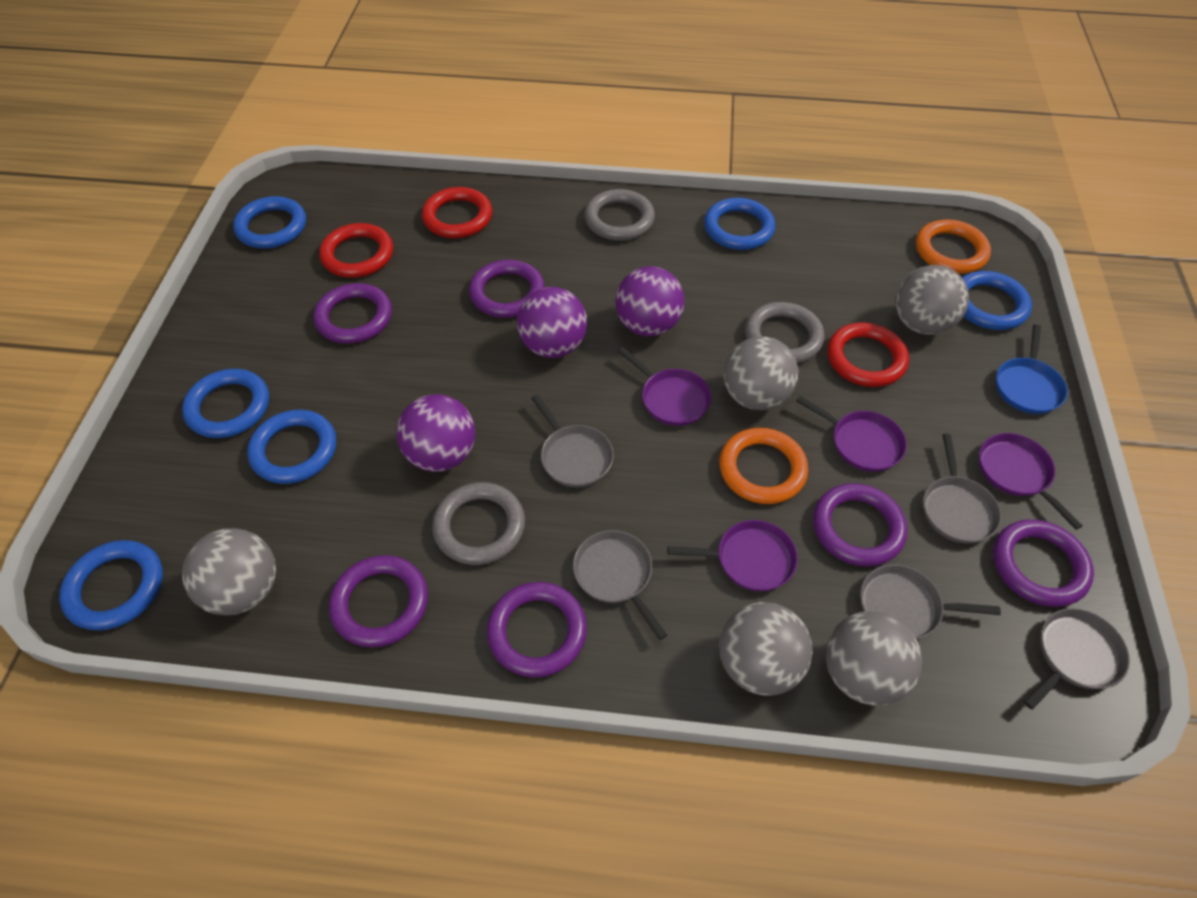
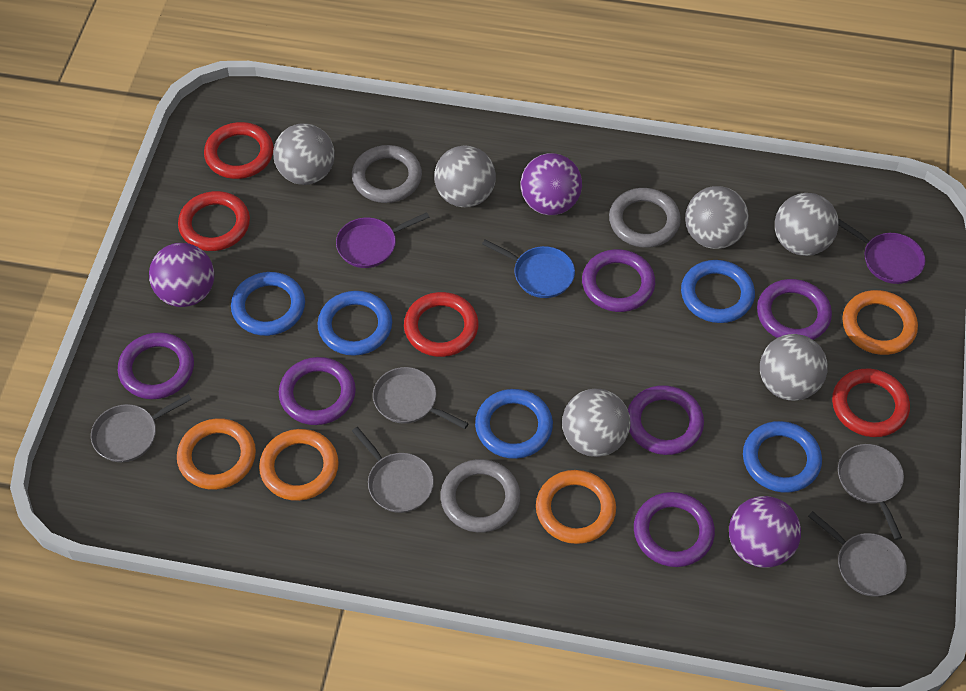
blue ring: [59,540,163,631] [182,369,269,438] [233,196,306,249] [247,410,336,484] [704,197,775,250] [962,271,1032,330] = 6 -> [231,272,305,336] [317,291,392,356] [475,389,553,459] [681,260,755,323] [743,421,822,493] = 5
grey ball: [182,528,276,615] [720,602,812,696] [724,336,798,410] [826,611,922,706] [895,265,969,335] = 5 -> [273,123,335,185] [434,145,496,208] [562,389,631,457] [685,186,749,249] [760,334,828,401] [775,193,839,256] = 6
orange ring: [719,428,808,504] [916,219,991,274] = 2 -> [177,418,256,490] [259,429,339,501] [536,470,616,544] [842,290,918,355] = 4
purple pan: [618,347,712,426] [667,520,798,591] [796,396,907,472] [979,433,1083,530] = 4 -> [336,212,429,268] [838,218,925,284] = 2
red ring: [319,223,393,278] [422,187,492,238] [827,322,909,387] = 3 -> [178,191,250,251] [204,122,274,179] [404,292,479,357] [832,369,910,437] = 4

